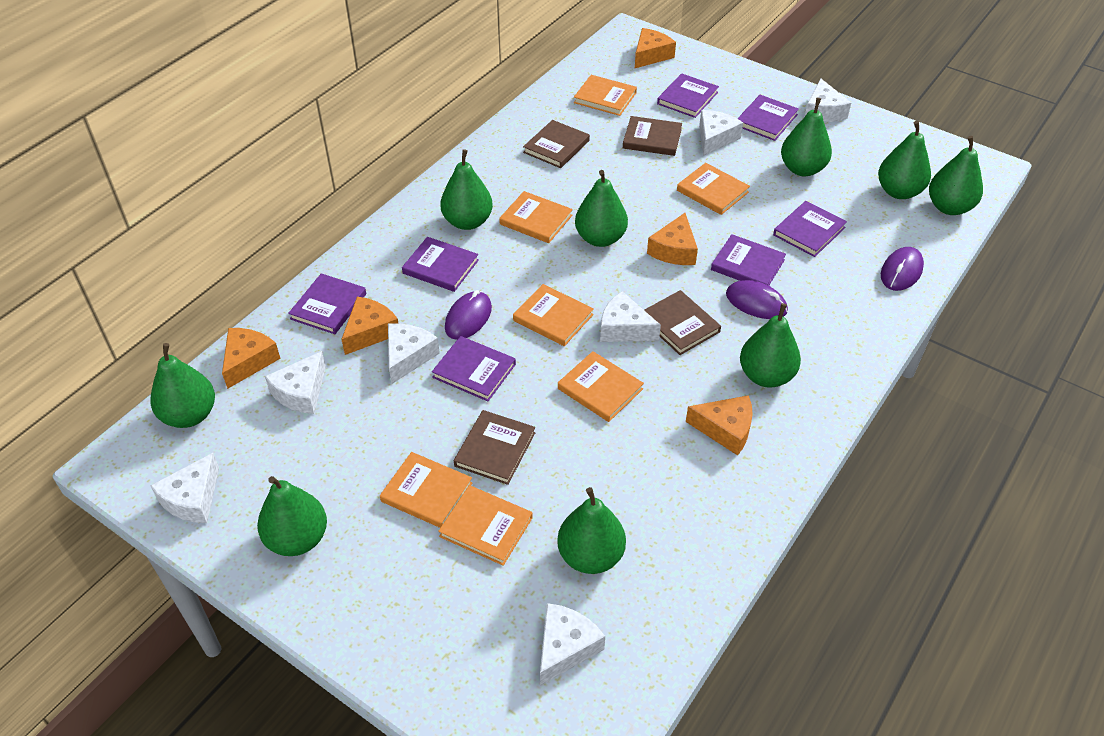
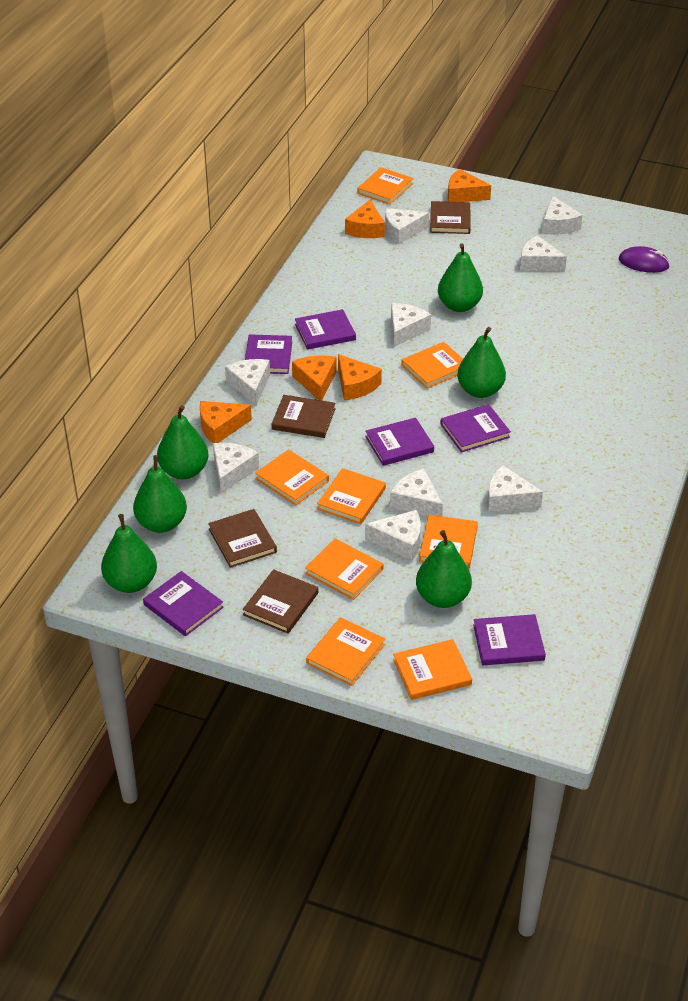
green pear: [150,343,215,428] [257,476,327,556] [440,149,493,230] [557,487,626,574] [575,170,628,247] [740,303,801,388] [781,98,832,176] [878,121,931,199] [929,136,983,215] = 9 -> [101,514,157,593] [133,455,187,533] [157,405,209,479] [416,530,472,608] [438,244,483,312] [457,327,506,398] = 6
orange book: [380,452,472,528] [438,485,533,566] [499,191,573,243] [513,284,594,346] [558,351,644,422] [574,75,637,116] [677,163,750,215] = 7 -> [255,449,329,505] [305,538,383,600] [306,617,385,686] [317,468,386,524] [357,167,413,204] [393,639,472,700] [401,342,463,389] [419,515,478,569] = 8
purple book: [288,273,366,334] [402,237,479,292] [432,336,516,401] [657,73,719,118] [711,234,786,286] [737,95,799,141] [773,201,847,257] = 7 -> [143,571,224,636] [245,334,292,374] [295,309,356,350] [365,418,434,466] [440,404,511,453] [473,614,546,665] = 6
purple mouse: [445,290,492,340] [726,280,788,319] [881,247,924,291] = 3 -> [619,246,670,273] = 1
white cheese: [151,453,219,523] [265,351,326,414] [388,323,440,384] [540,603,605,686] [600,291,661,342] [699,110,743,156] [805,78,851,122] = 7 -> [213,443,259,494] [225,359,270,405] [365,510,421,561] [385,208,429,244] [390,469,443,516] [391,303,431,347] [487,465,543,512] [520,235,567,271] [542,196,583,234] = 9

